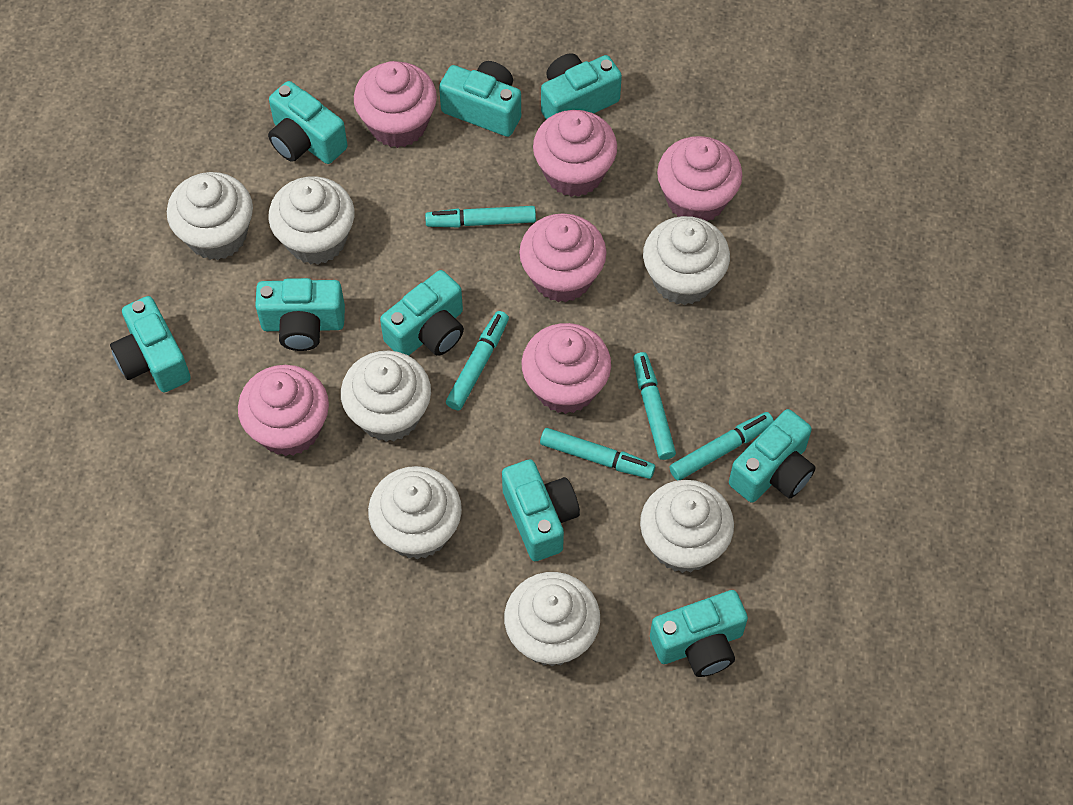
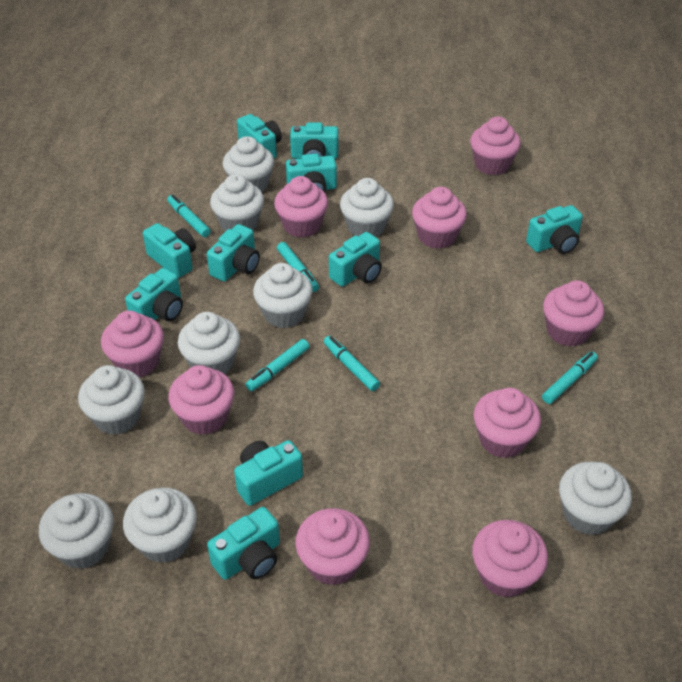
pink cupcake: [238,365,329,456] [354,61,437,148] [519,213,607,302] [522,323,611,414] [533,110,617,197] [657,136,743,221] = 6 -> [101,311,164,377] [168,365,234,435] [274,176,328,238] [295,508,370,585] [412,187,467,249] [470,116,521,175] [472,520,548,598] [474,388,541,458] [543,280,604,347] = 9
turquoise camera: [110,296,191,392] [255,278,345,351] [268,81,348,164] [380,270,464,356] [439,61,521,137] [502,459,580,561] [541,53,622,120] [650,590,748,677] [729,409,816,503] = 9 -> [125,268,183,321] [143,223,196,278] [207,224,260,282] [207,507,280,580] [234,440,303,506] [237,114,282,158] [286,153,337,192] [290,122,338,159] [329,232,382,287] [526,205,583,254] = 10
white cupcake: [167,172,253,260] [268,176,355,264] [341,351,431,442] [368,466,462,559] [504,572,600,666] [640,480,734,573] [643,216,730,305] = 7 -> [39,493,114,569] [78,365,145,435] [123,487,197,563] [178,312,240,374] [210,174,264,232] [223,136,274,192] [253,263,312,328] [340,178,394,238] [559,462,632,535] = 9

